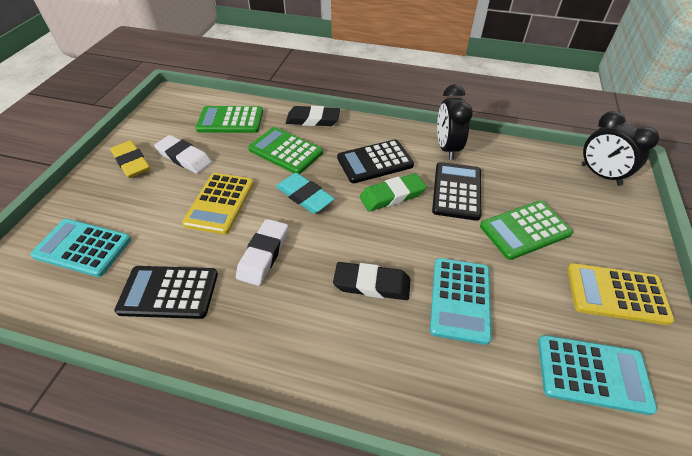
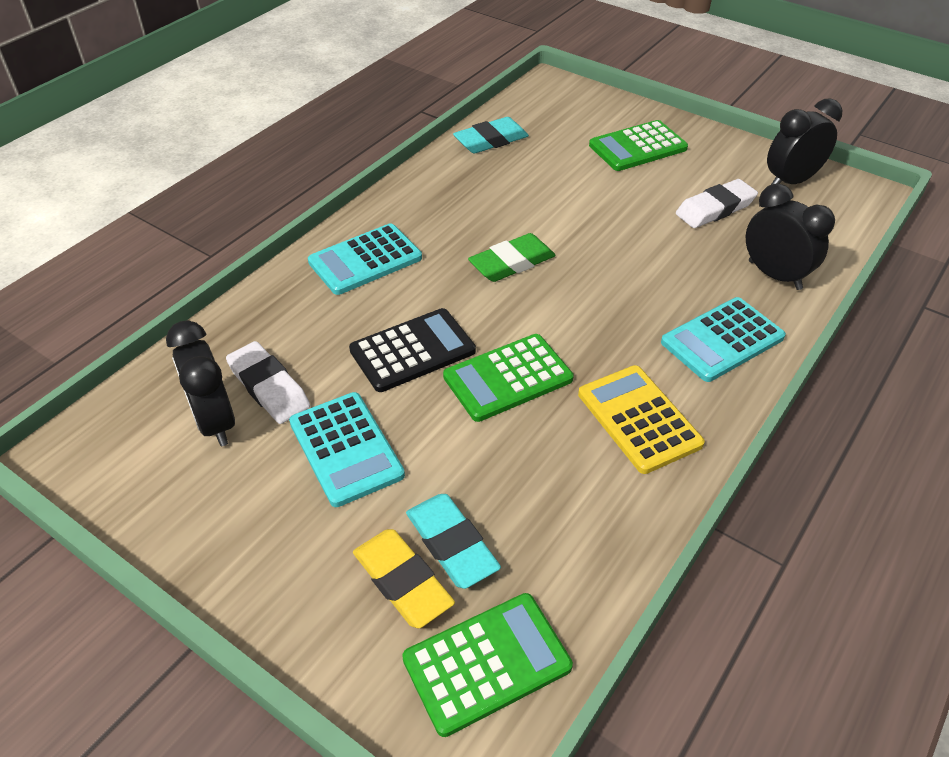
black calculator: [114,266,218,319] [337,139,414,183] [432,162,481,221] = 3 -> [349,308,476,392] = 1
black clock: [437,84,473,160] [582,111,659,186] = 2 -> [166,320,235,446] [746,183,835,290] [767,98,842,185] = 3
black eraser: [286,106,340,126] [333,262,410,300] = 2 -> none = 0
turquoise eraser: [276,173,335,214] = 1 -> [406,494,501,589] [453,117,529,153] = 2
yellow calculator: [182,173,254,235] [567,263,674,325] = 2 -> [578,365,705,474] = 1

